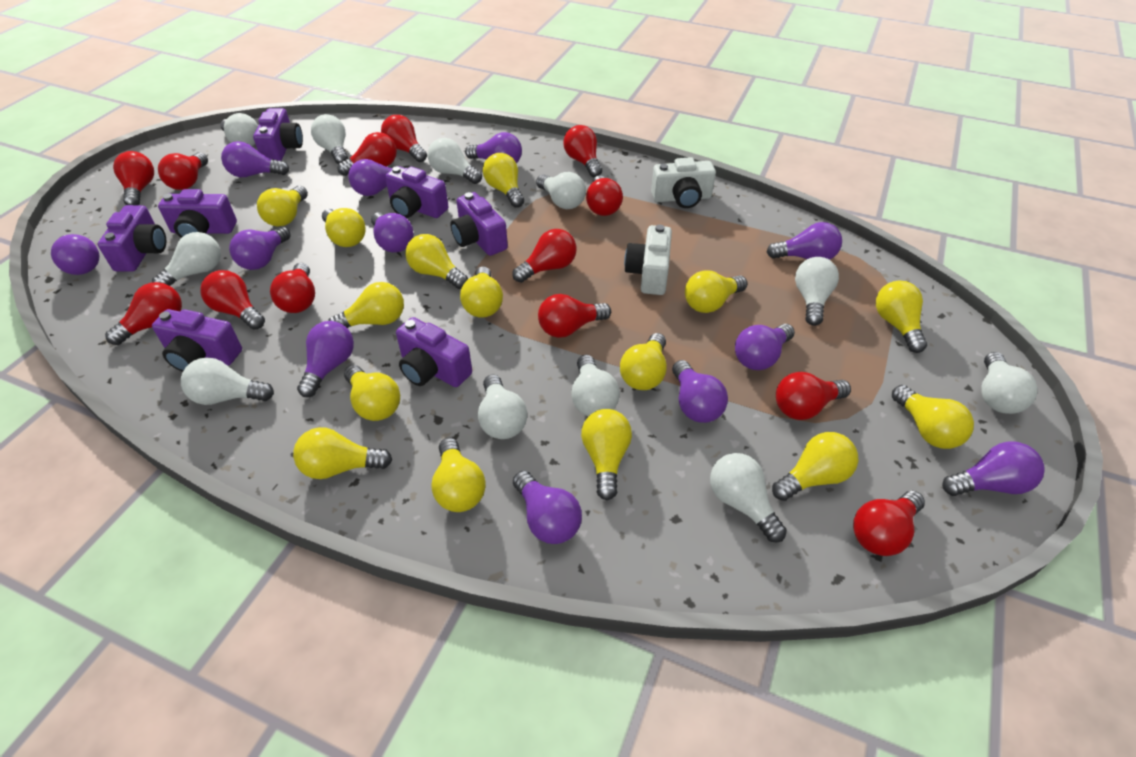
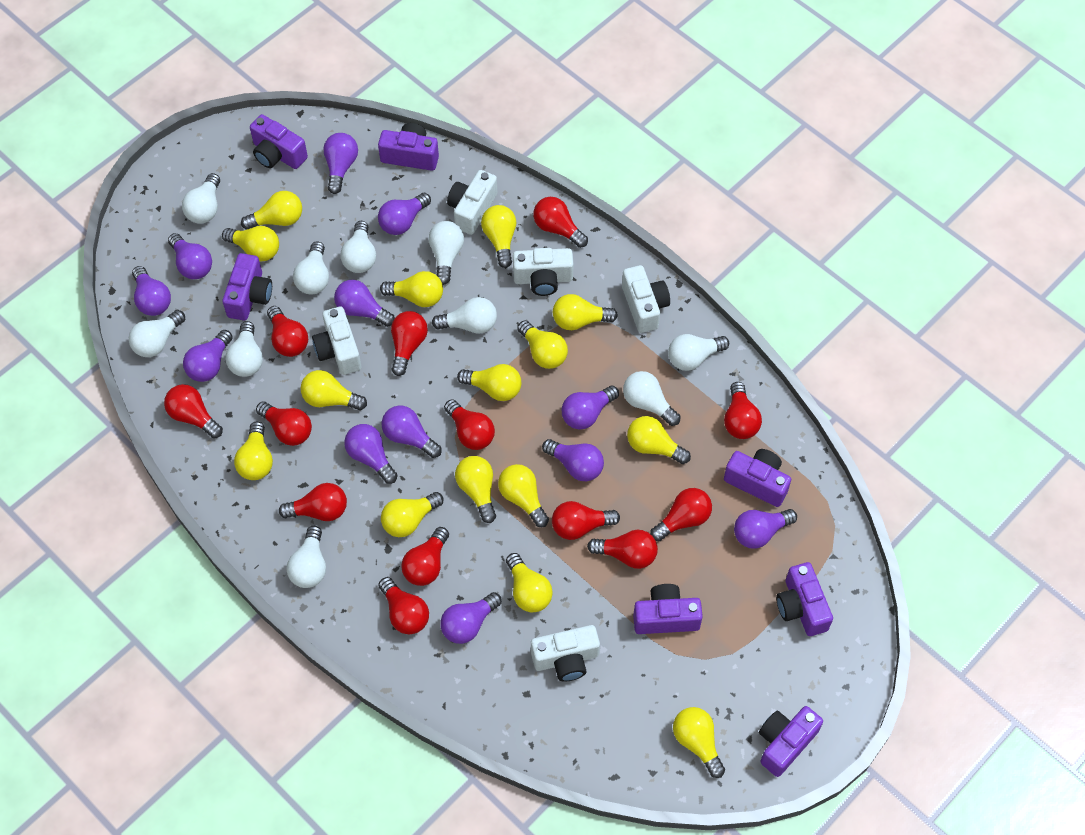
white camera: [624,225,672,295] [651,157,716,208] = 2 -> [312,306,361,375] [447,170,497,235] [513,248,573,296] [531,625,600,681] [622,265,670,333] = 5
white light bulb: [152,232,221,286] [181,357,274,405] [220,113,258,146] [311,114,348,164] [428,138,482,184] [478,374,527,439] [536,172,586,209] [571,355,620,416] [710,453,787,542] [795,257,839,326] [981,352,1038,414] = 11 -> [129,310,185,357] [182,173,220,224] [226,321,263,377] [287,526,326,588] [293,241,329,294] [340,221,376,273] [429,221,464,285] [432,297,497,334] [623,371,680,426] [668,334,729,371] = 10

